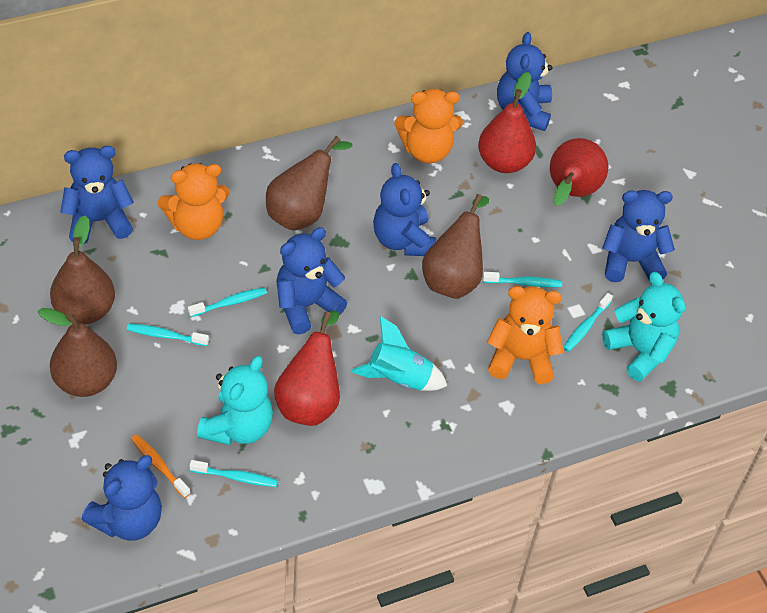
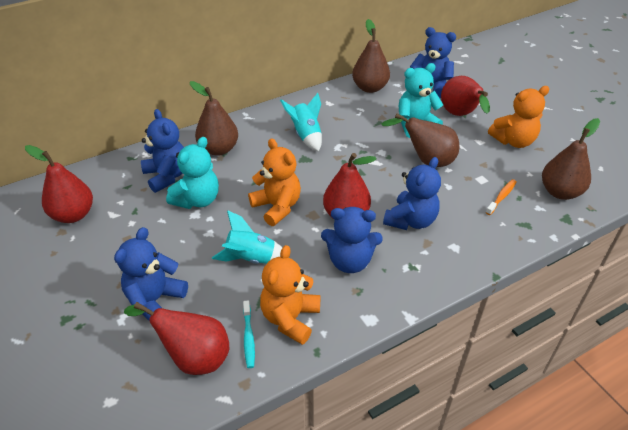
blue teddy bear: [60,146,134,244] [82,455,162,541] [277,227,347,335] [373,163,436,256] [497,32,552,131] [602,190,675,282] = 6 -> [114,227,188,320] [141,109,184,193] [321,207,383,273] [383,157,441,230] [410,27,456,98] = 5
red pear: [274,311,340,426] [478,72,536,173] [550,138,608,206] = 3 -> [25,145,93,223] [124,302,229,375] [323,153,377,216] [441,76,490,116] = 4
turquoise rocket: [351,316,447,391] = 1 -> [212,210,282,264] [280,93,322,152] = 2
turquoise toothbrush: [127,324,209,346] [188,287,267,317] [190,460,278,487] [483,272,562,287] [563,293,613,352] = 5 -> [243,301,255,368] = 1

